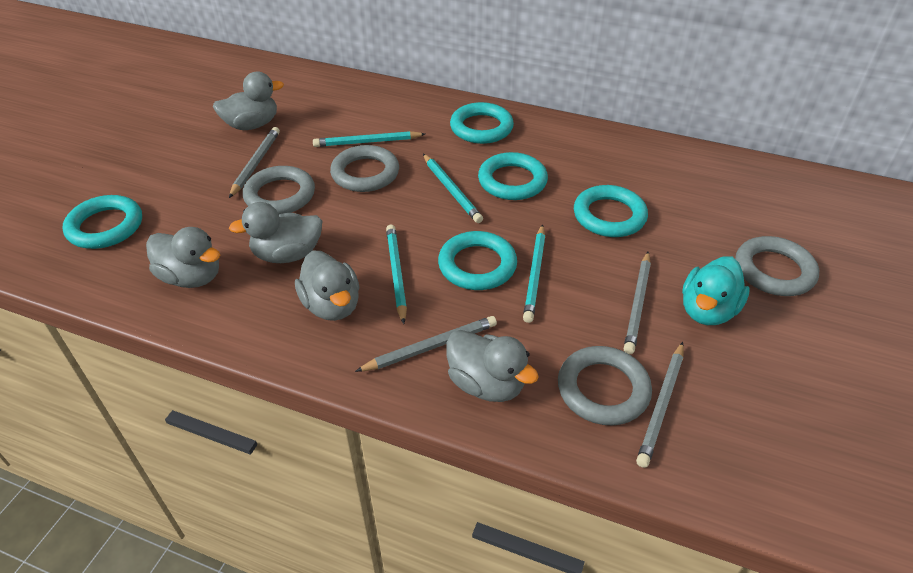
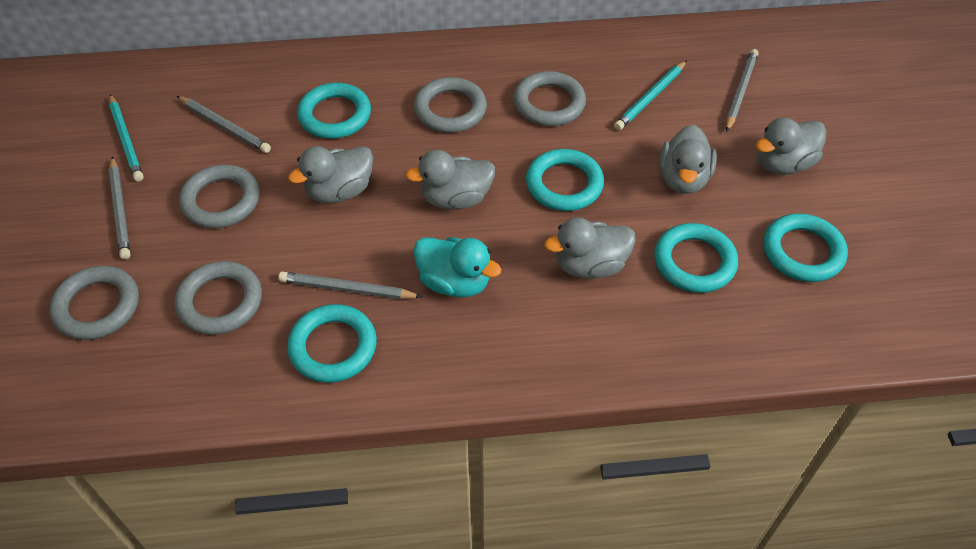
grey ring: [243,166,315,214] [330,145,399,192] [558,346,652,426] [735,236,819,296] = 4 -> [49,266,139,340] [175,261,262,335] [179,164,259,228] [414,77,487,133] [513,71,586,126] = 5
turquoise pencil: [313,131,425,147] [386,225,407,324] [423,154,483,223] [523,224,545,323] = 4 -> [109,94,143,181] [614,60,687,130] = 2

